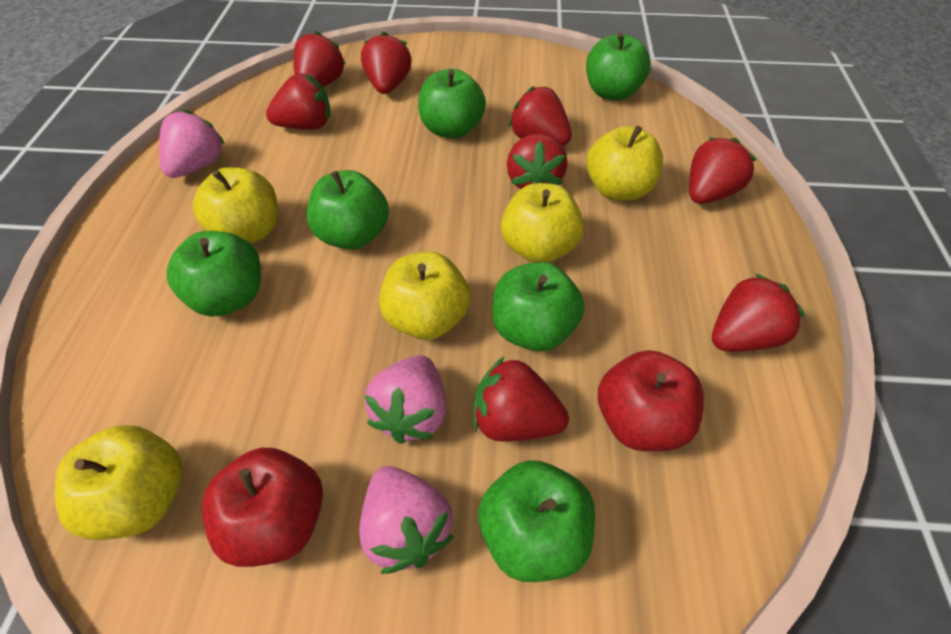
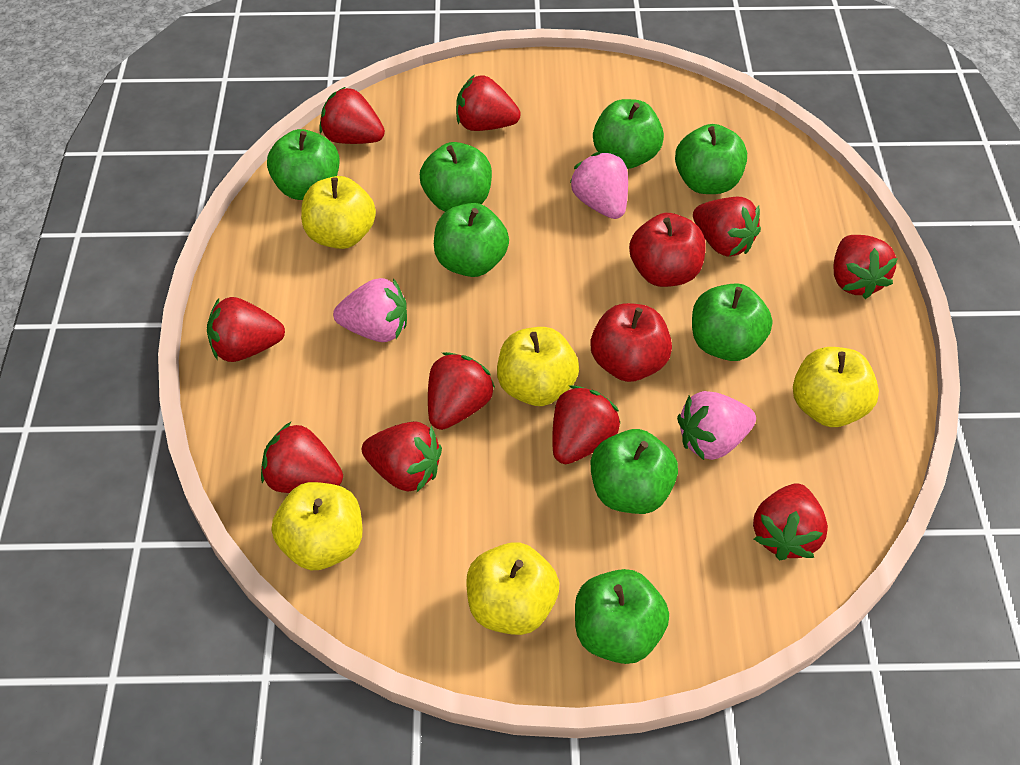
green apple: [167,231,261,317] [307,170,389,250] [418,69,486,139] [478,460,595,582] [492,262,584,351] [586,33,651,101] = 6 -> [267,129,340,200] [420,142,492,212] [434,203,509,277] [575,569,669,664] [591,429,678,514] [593,99,664,169] [675,124,747,194] [692,283,772,361] = 8
red strawberry: [266,73,330,130] [293,31,346,87] [361,32,412,94] [473,357,569,442] [507,133,567,189] [509,86,572,146] [689,137,757,204] [712,273,805,352] = 8 -> [207,297,285,362] [261,422,343,493] [319,87,385,144] [362,421,442,492] [428,352,495,430] [456,75,521,131] [552,385,621,464] [693,197,761,256] [753,483,828,561] [834,235,898,299] = 10

